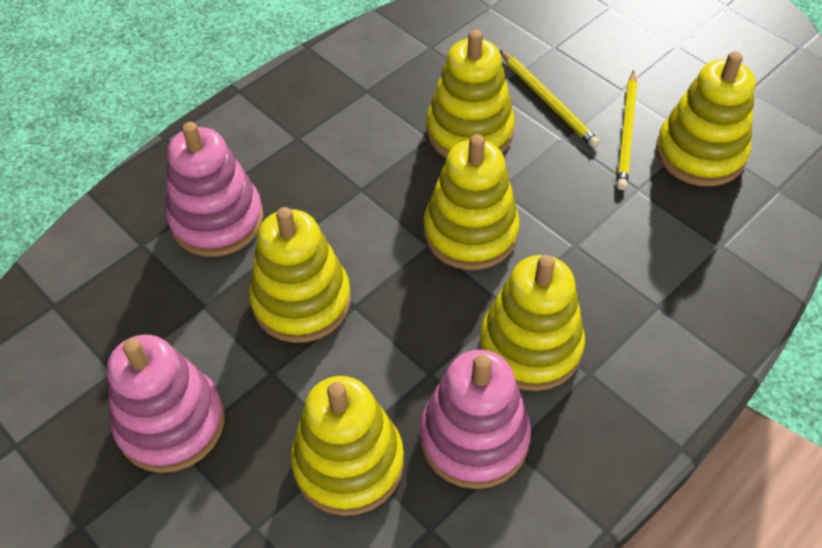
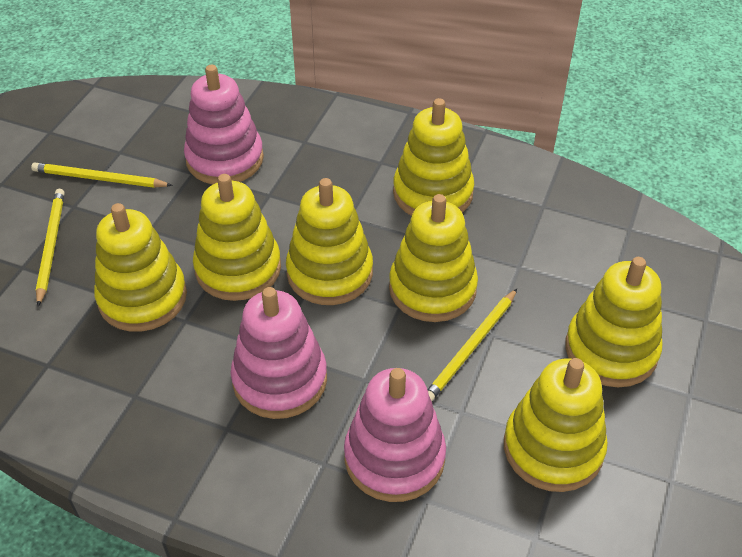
yellow pencil: [500,50,600,148] [617,70,637,190] = 2 -> [31,162,173,188] [36,189,65,307] [427,289,517,401] = 3
yellow stacking toy: [249,207,351,343] [291,376,404,516] [424,134,520,270] [426,30,515,158] [479,255,585,391] [656,51,755,186] = 6 -> [94,203,187,332] [193,174,281,301] [286,178,373,305] [389,194,478,322] [393,98,474,216] [504,358,608,492] [565,257,662,387] = 7

